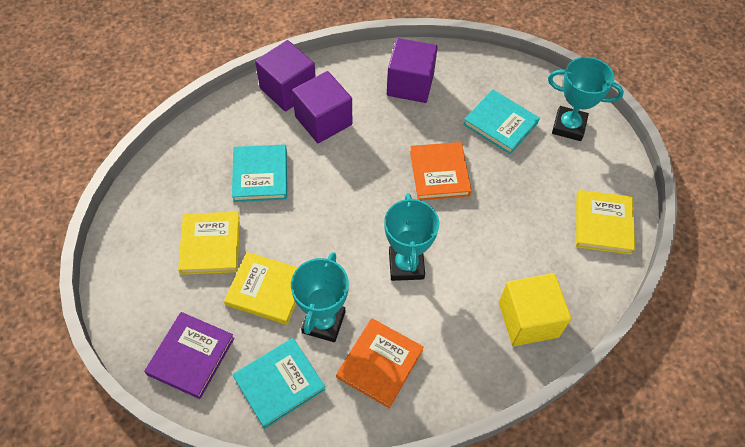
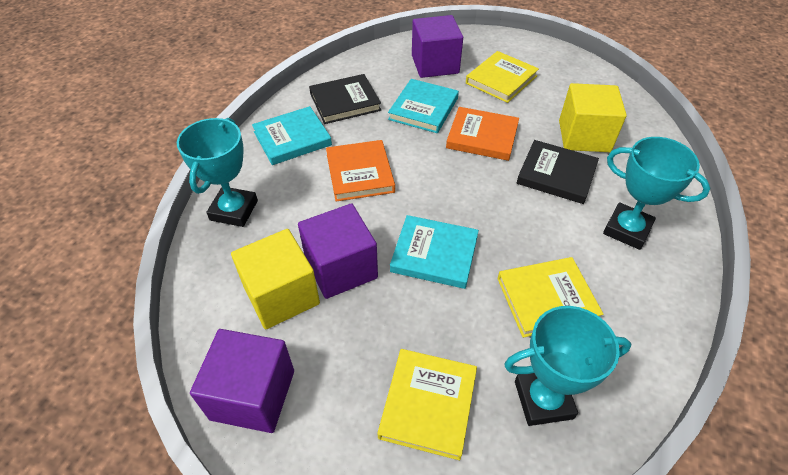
black book: none = 0 -> [309,74,381,124] [517,140,599,204] = 2
purple book: [144,312,234,399] = 1 -> none = 0
yellow cube: [499,273,571,346] = 1 -> [231,229,320,329] [559,83,627,152] = 2

